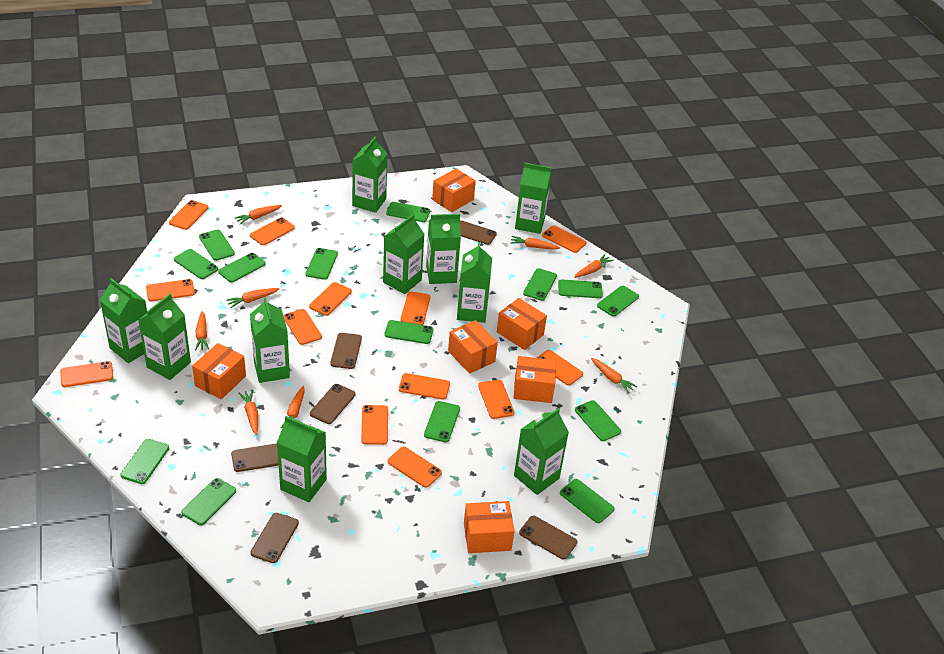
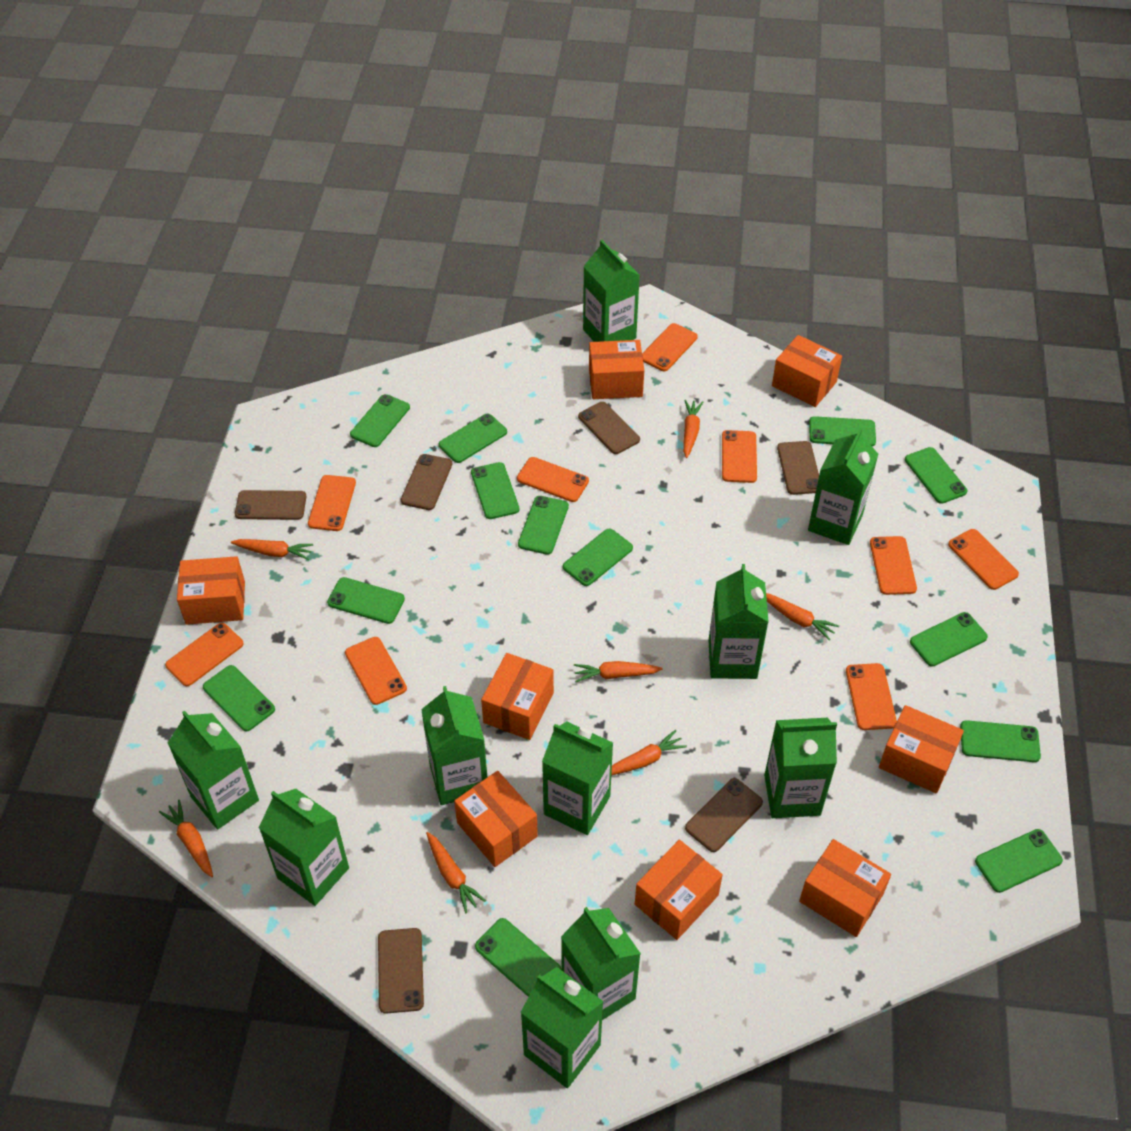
green phone: [120,439,169,484] [174,249,218,279] [181,478,236,525] [199,229,235,261] [218,253,266,282] [305,248,338,280] [384,320,434,344] [386,202,430,222] [424,401,460,442] [523,268,557,301] [558,279,603,298] [560,479,615,523] [575,400,621,441] [597,286,639,317] = 14 -> [203,665,275,732] [327,577,405,624] [350,394,410,447] [439,414,507,463] [471,462,519,519] [475,918,561,997] [518,496,569,555] [563,528,633,586] [809,416,876,446] [905,447,967,504] [910,612,988,667] [960,720,1041,762] [975,829,1063,893] = 13
orange box: [192,343,246,399] [432,169,476,212] [448,320,498,374] [464,501,515,553] [497,298,547,350] [513,356,556,403] = 6 -> [177,556,245,625] [454,771,538,867] [481,653,554,740] [589,340,644,399] [635,840,723,940] [772,335,842,407] [799,839,891,937] [879,705,964,793] = 8
orange carrot: [195,311,209,351] [226,288,279,308] [235,205,282,224] [239,390,258,435] [281,386,305,428] [510,236,560,250] [574,254,614,278] [591,358,637,393] = 8 -> [159,800,213,877] [231,539,313,560] [426,832,486,913] [574,661,663,682] [611,730,687,776] [683,400,703,458] [766,593,839,640] = 7
orange phone: [60,361,113,387] [146,279,195,301] [169,200,209,230] [250,217,295,245] [283,309,322,345] [309,282,352,316] [361,405,388,445] [388,447,442,488] [399,373,450,400] [400,292,430,325] [478,380,515,419] [537,350,583,386] [542,225,586,253] = 13 -> [165,623,244,686] [308,475,356,531] [345,637,407,705] [517,457,589,502] [642,323,698,371] [722,430,757,483] [846,663,897,730] [870,536,917,595] [948,529,1019,590] = 9

